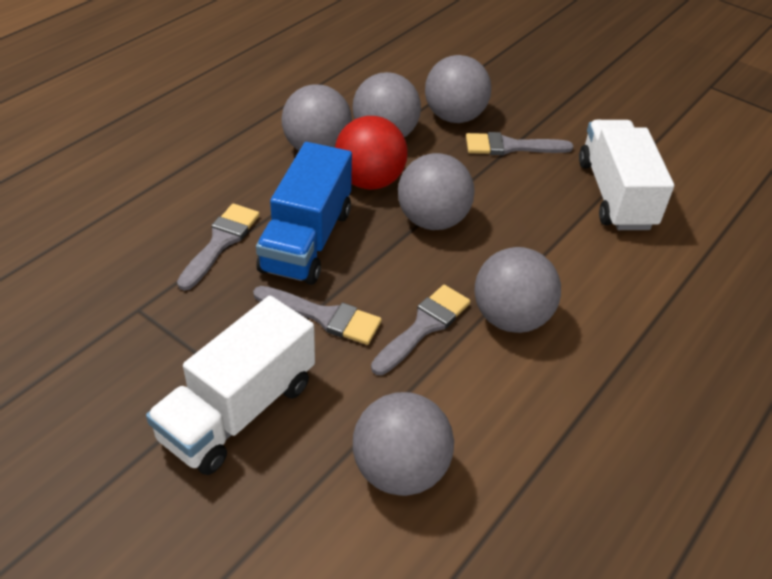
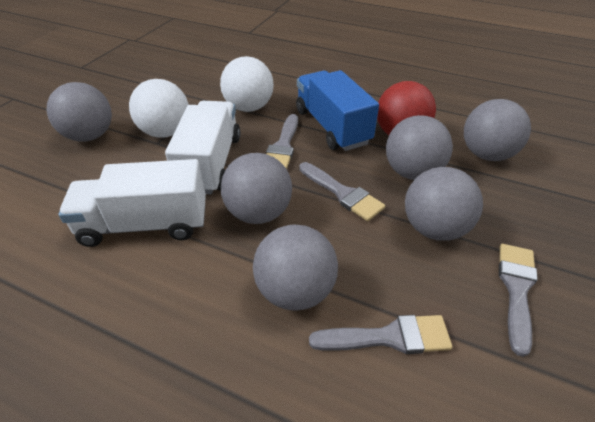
white ball: none = 0 -> [129,79,189,138] [220,56,274,112] = 2

